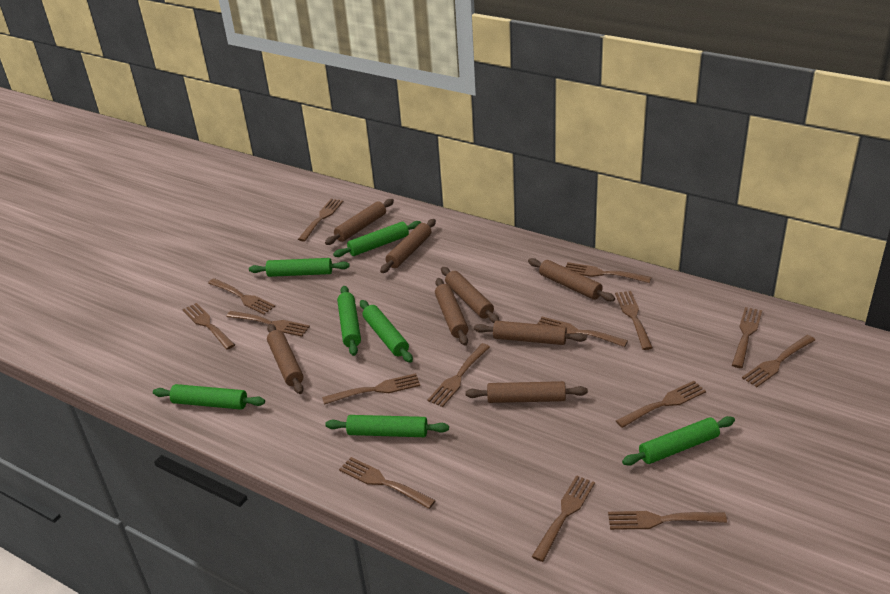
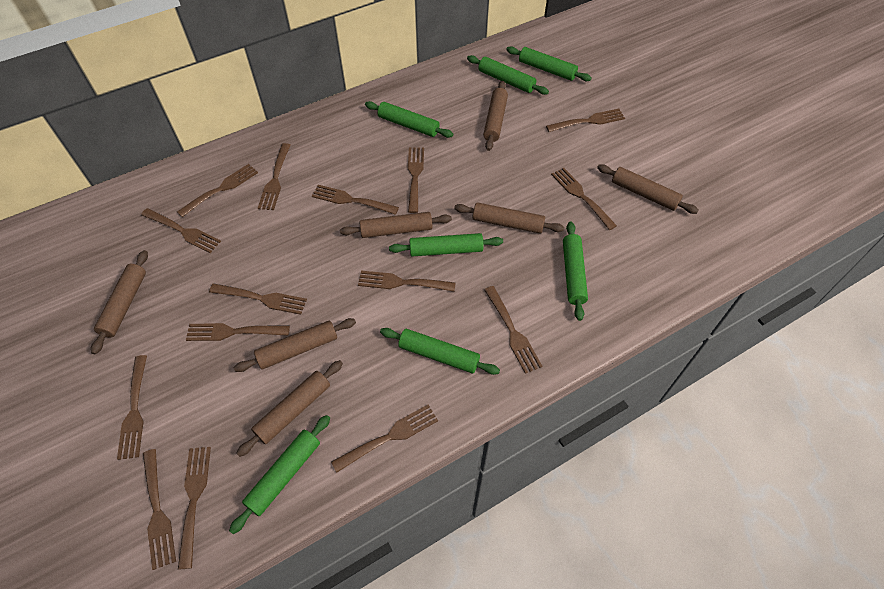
brown rolling pin: [267,324,303,394] [325,199,394,245] [380,219,436,273] [435,278,468,346] [441,267,499,323] [465,381,588,403] [474,321,587,345] [528,258,615,302] = 8 -> [91,250,148,354] [234,318,356,372] [236,360,343,457] [340,212,452,238] [454,202,564,234] [483,81,508,151] [597,164,699,214] = 7

